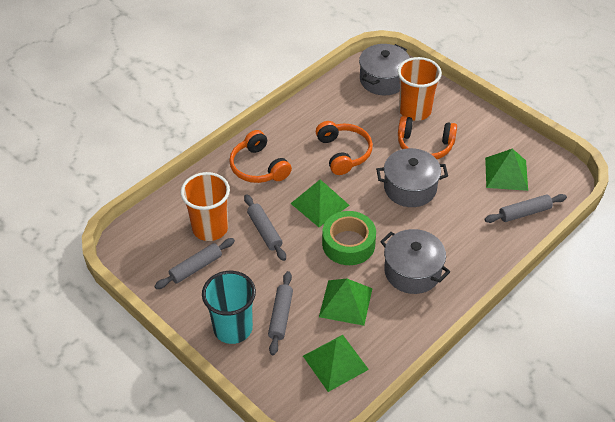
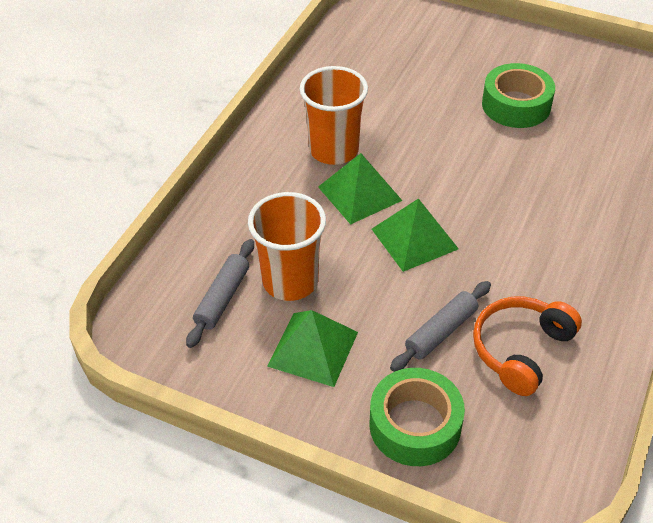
green pyramid: [290,179,350,227] [303,335,369,392] [319,279,373,326] [485,149,528,191] = 4 -> [267,310,358,387] [318,153,402,225] [372,198,459,272] = 3
green tape: [322,211,376,265] = 1 -> [370,368,465,466] [482,63,555,128] = 2
grey pot: [359,44,410,96] [376,148,448,207] [380,229,450,294] = 3 -> none = 0
grey rolling pin: [154,238,235,289] [244,194,286,261] [268,271,293,355] [484,194,567,223] = 4 -> [186,239,254,348] [390,281,491,372] = 2
orange headphones: [229,130,292,183] [316,121,373,175] [398,116,457,159] = 3 -> [473,297,582,396] = 1
turquoise cup: [202,271,256,344] = 1 -> none = 0

